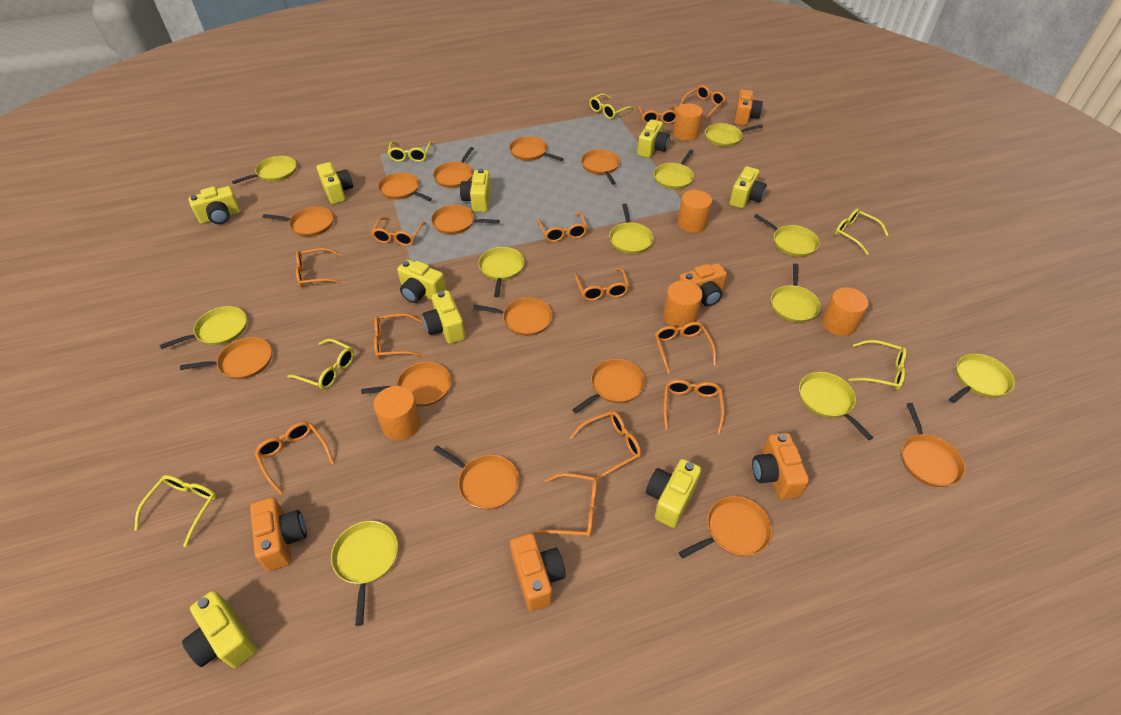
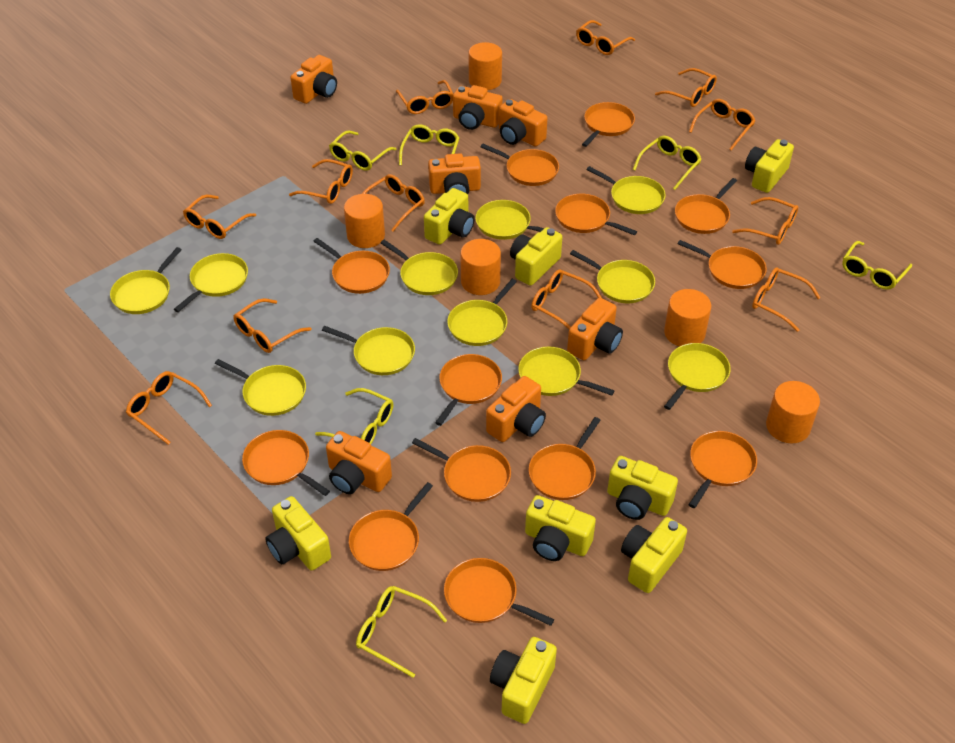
orange camera: [250,497,307,571] [510,533,566,611] [679,263,727,306] [734,89,763,126] [752,433,809,500] = 5 -> [290,55,337,104] [326,431,392,494] [428,153,481,194] [453,85,503,130] [486,376,546,442] [499,99,547,147] [567,298,623,360] = 7
yellow camera: [182,591,257,668] [189,186,241,224] [317,162,353,204] [397,259,446,303] [422,290,465,344] [460,169,491,212] [637,119,670,158] [646,459,702,528] [730,166,767,209] = 9 -> [265,496,331,571] [424,188,475,245] [490,637,557,724] [510,227,562,286] [525,495,596,561] [607,456,678,520] [621,517,687,593] [745,139,794,193] = 8

